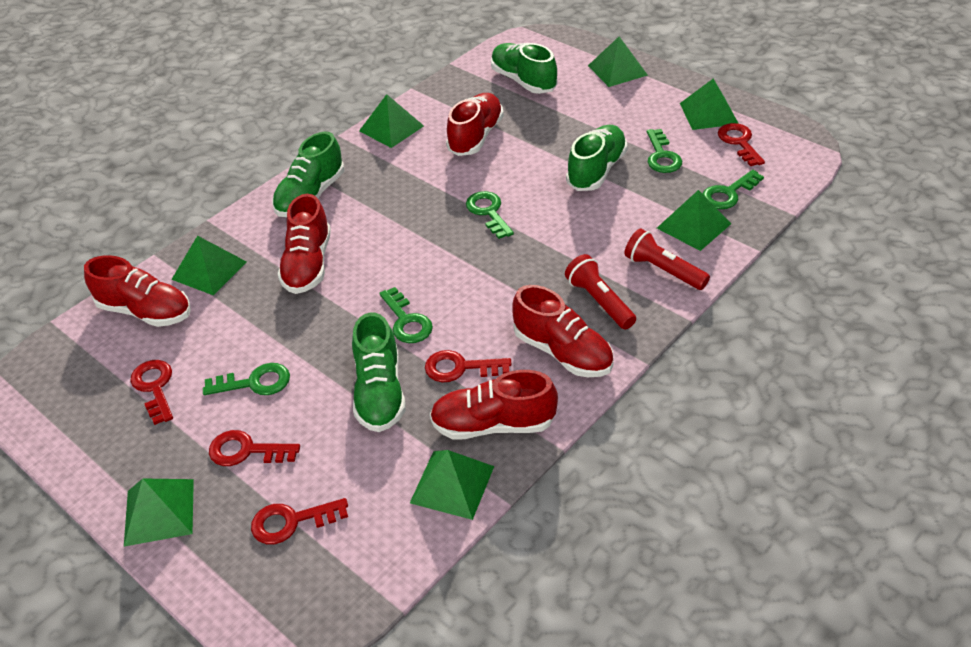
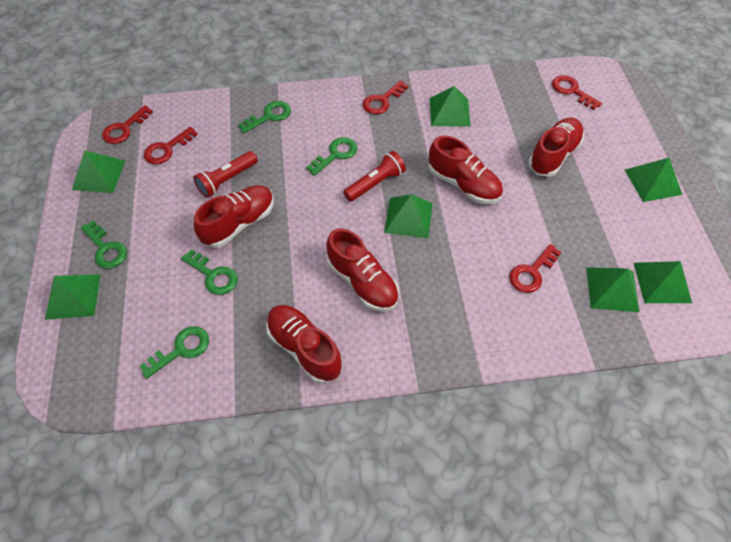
green shoe: [272,131,344,217] [352,312,406,432] [491,43,557,94] [566,125,628,191] = 4 -> none = 0

